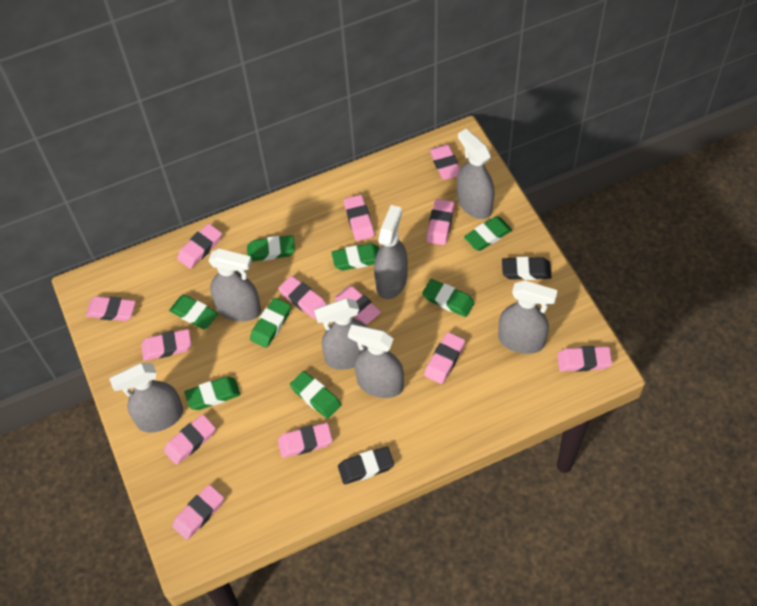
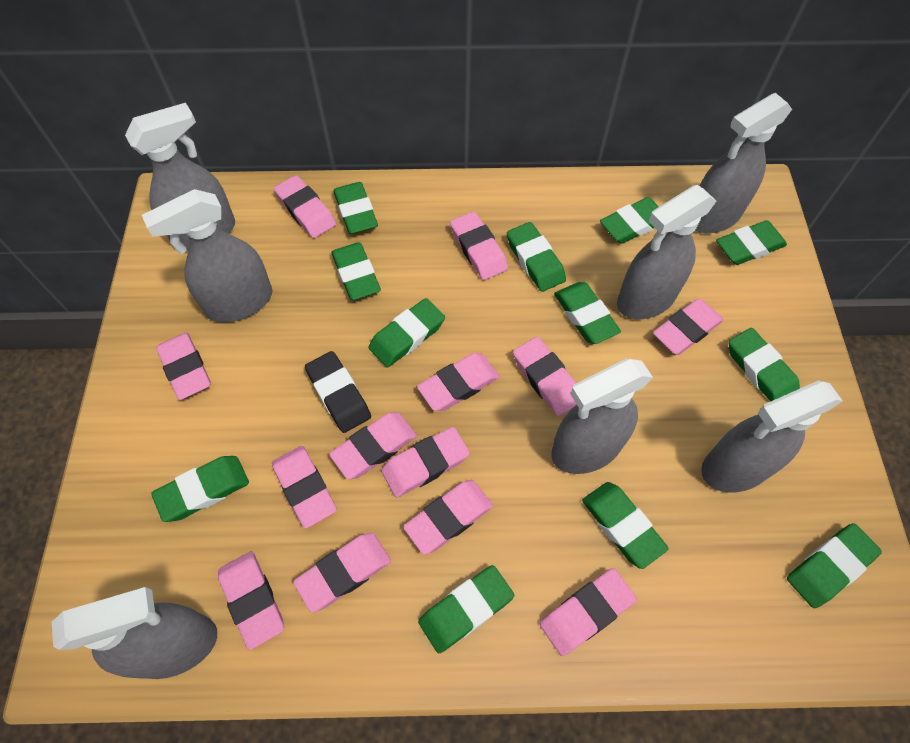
black eraser: [338,446,394,485] [502,257,552,280] = 2 -> [305,351,371,433] = 1
green eraser: [169,295,218,329] [185,377,241,410] [247,235,295,261] [250,298,291,348] [290,371,341,419] [331,243,379,270] [422,279,475,317] [464,216,512,251] = 8 -> [151,456,249,522] [331,242,381,300] [333,182,378,234] [369,298,445,367] [418,565,514,653] [507,222,566,292] [554,282,621,344] [582,482,669,569] [600,197,659,244] [716,220,787,265] [728,328,800,402] [787,523,882,608] = 12

